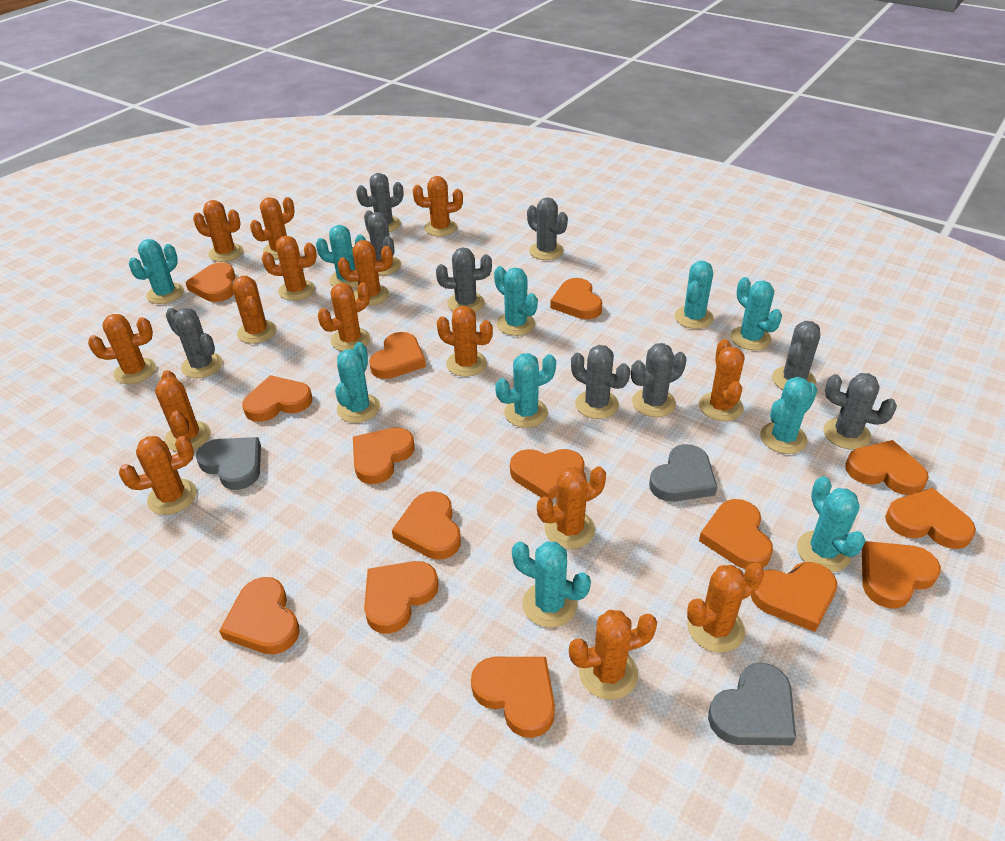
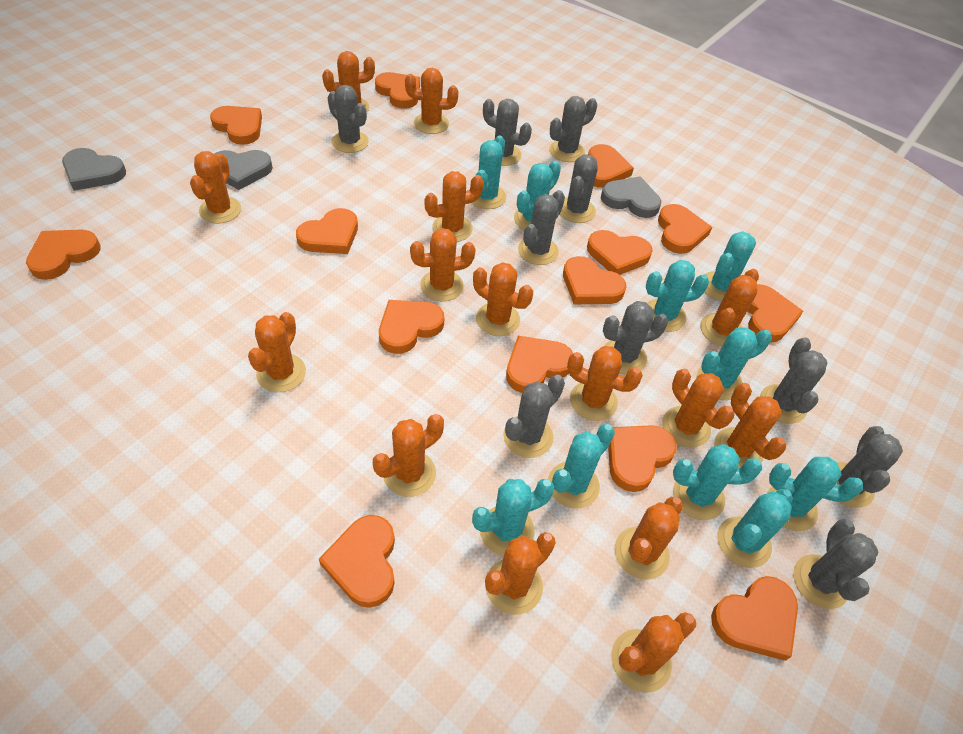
grey cactus: [166,308,222,378] [356,173,403,232] [364,211,401,275] [436,248,492,312] [527,197,568,260] [571,345,630,419] [631,343,686,417] [772,321,820,390] [824,373,897,450] = 9 -> [328,85,369,153] [483,99,532,166] [503,375,565,458] [518,190,565,265] [549,96,597,162] [560,154,598,223] [603,301,668,375] [760,337,827,424] [793,519,878,609] [836,426,903,508] = 10
orange heart: [185,262,236,302] [219,577,300,654] [242,375,312,422] [353,427,415,484] [364,561,439,634] [369,332,426,379] [392,491,461,560] [471,657,555,738] [510,449,585,500] [550,278,602,319] [699,499,773,570] [751,562,837,632] [845,440,929,495] [862,541,941,608] [885,488,976,549] = 15 -> [26,229,101,280] [210,106,262,145] [296,208,358,254] [319,515,395,608] [375,72,420,109] [379,300,444,354] [506,336,573,393] [563,256,626,304] [587,230,652,275] [588,144,634,188] [608,425,677,492] [658,204,712,254] [711,576,798,661] [748,284,803,342] = 14

